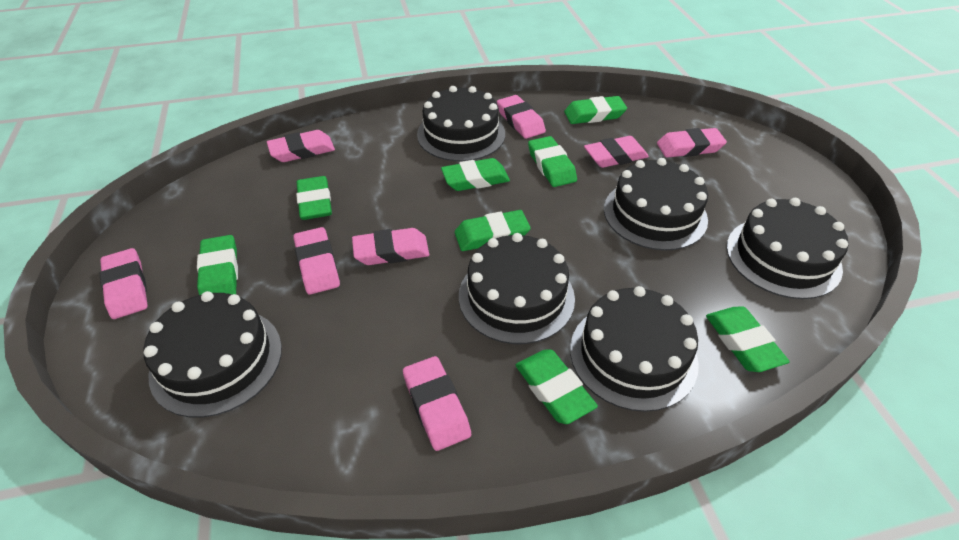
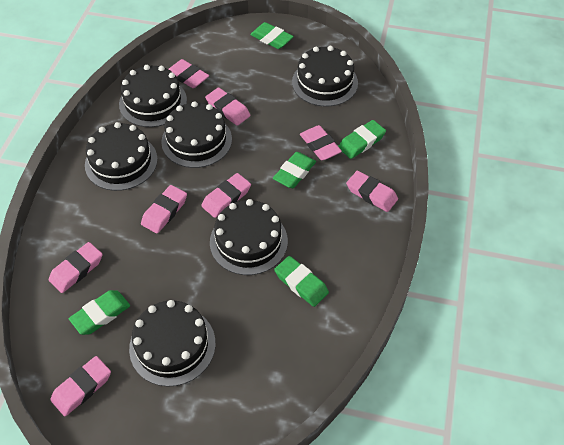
green eraser: [197,235,238,295] [296,176,332,220] [441,158,510,191] [455,210,531,251] [515,350,598,424] [528,136,577,187] [564,96,627,124] [706,306,790,372] = 8 -> [69,290,130,335] [250,22,294,49] [273,152,316,188] [274,256,329,307] [338,120,386,159] = 5

